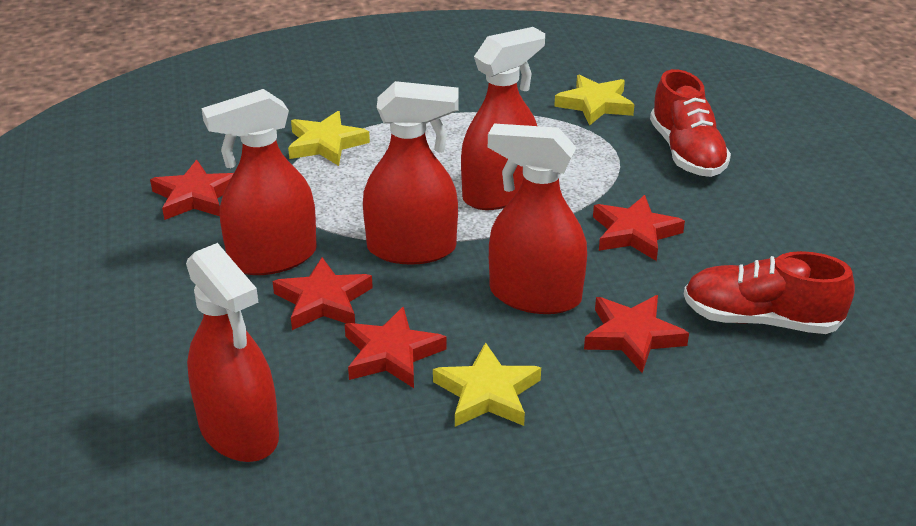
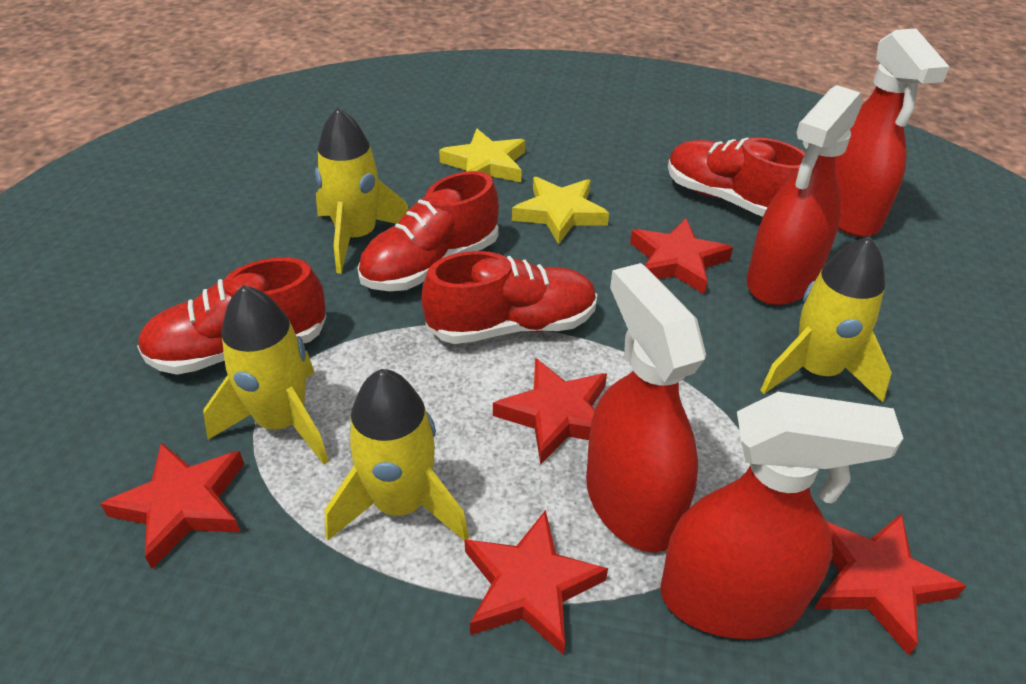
red shoe: [650,69,731,177] [684,251,855,334] = 2 -> [137,258,326,375] [358,171,499,291] [421,251,597,344] [668,138,805,217] = 4
red spray bottle: [186,243,279,462] [201,89,317,275] [363,81,458,265] [461,27,545,210] [488,124,587,314] = 5 -> [586,263,706,553] [660,392,903,639] [747,85,862,305] [835,28,949,237] = 4
yellow rocket: none = 0 -> [203,285,329,465] [315,107,409,274] [325,369,469,541] [760,236,892,402] = 4
yellow star: [288,111,370,166] [433,342,541,427] [554,75,634,126] = 3 -> [439,129,525,182] [512,177,609,244] = 2

